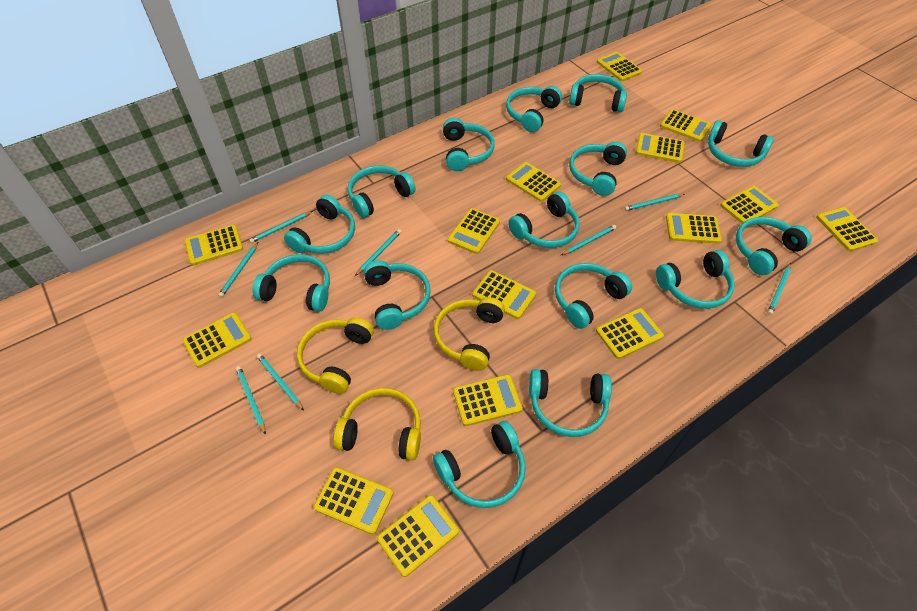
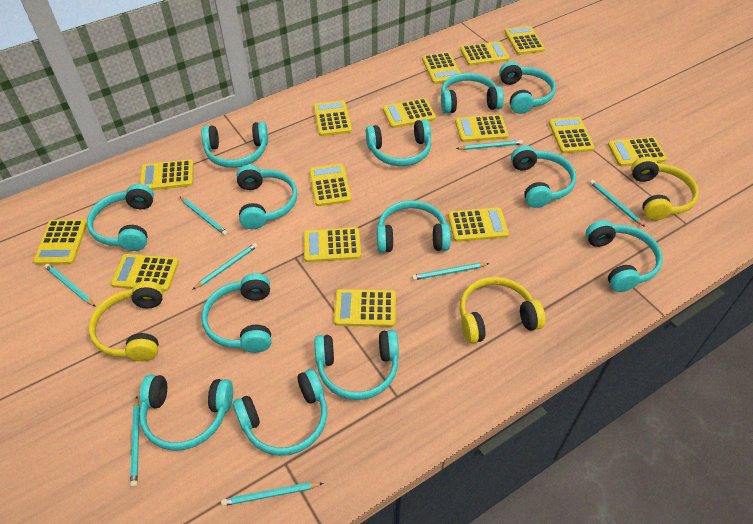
turquoise headphones: [252,254,330,312] [284,195,355,254] [348,165,416,218] [364,260,431,330] [433,421,526,508] [443,118,495,171] [506,86,562,132] [508,192,580,248] [529,369,612,437] [555,263,632,329] [569,74,627,112] [569,142,627,196] [656,250,735,309] [708,120,774,167] [736,217,812,275] = 15 -> [87,184,154,251] [139,374,233,451] [201,273,271,353] [202,122,268,168] [233,369,327,456] [237,165,297,229] [314,330,399,400] [366,119,431,166] [377,200,451,252] [441,73,504,114] [499,61,556,114] [511,145,576,208] [586,220,663,292] = 13

